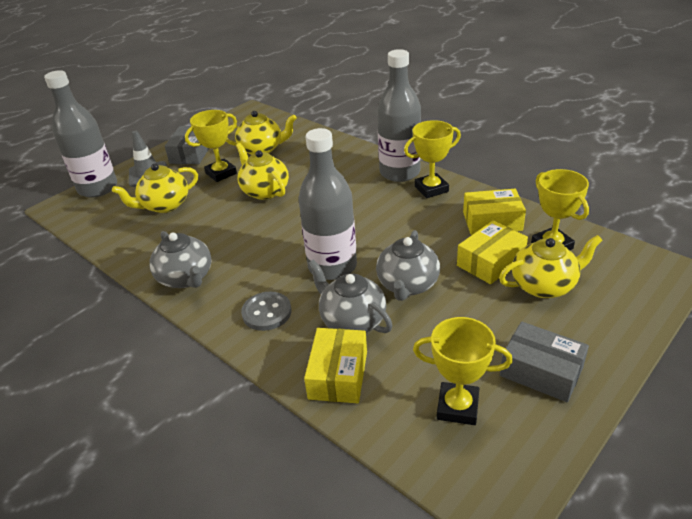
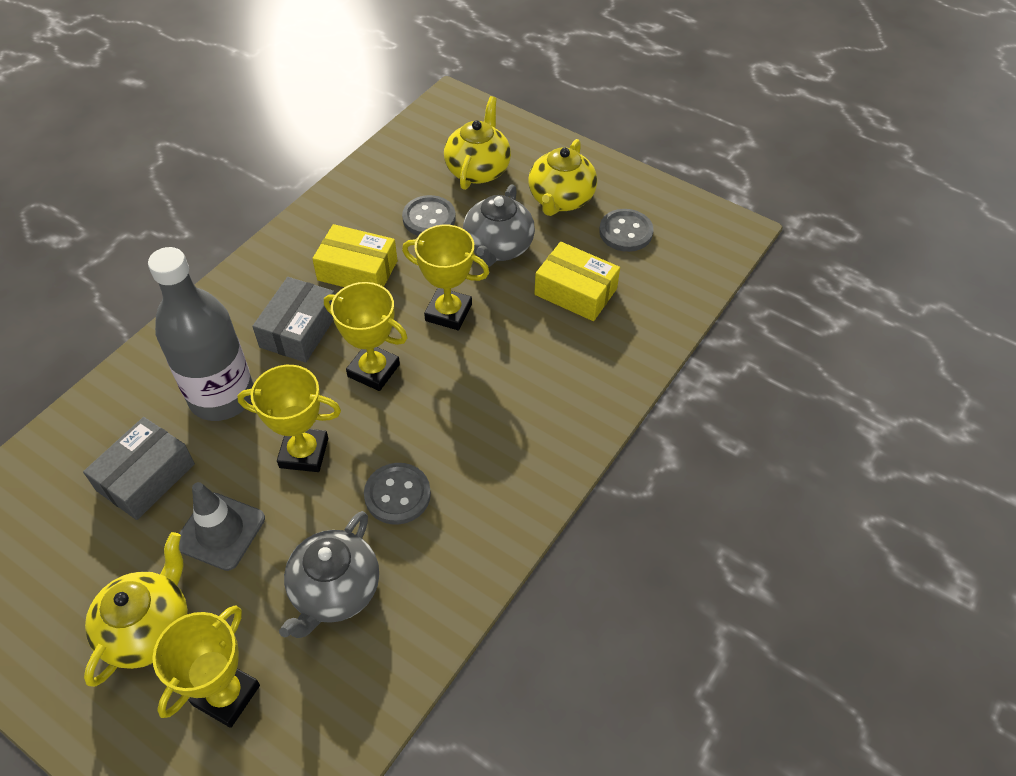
grey bottle: [44,70,117,197] [298,128,357,280] [377,49,421,182] = 3 -> [148,247,254,421] = 1
grey button: [241,292,291,331] = 1 -> [364,463,431,525] [402,195,456,236] [599,209,653,252] = 3
grey teapot: [149,231,212,288] [308,260,393,333] [376,230,440,301] = 3 -> [279,511,379,638] [463,184,535,267] = 2
yellow box: [304,328,367,403] [457,220,528,284] [463,189,526,235] = 3 -> [312,224,398,287] [534,242,620,321] = 2
yellow teapot: [112,164,198,213] [226,111,297,155] [236,143,289,200] [499,235,602,298] = 4 -> [84,532,188,687] [444,96,511,190] [529,139,597,216] = 3

